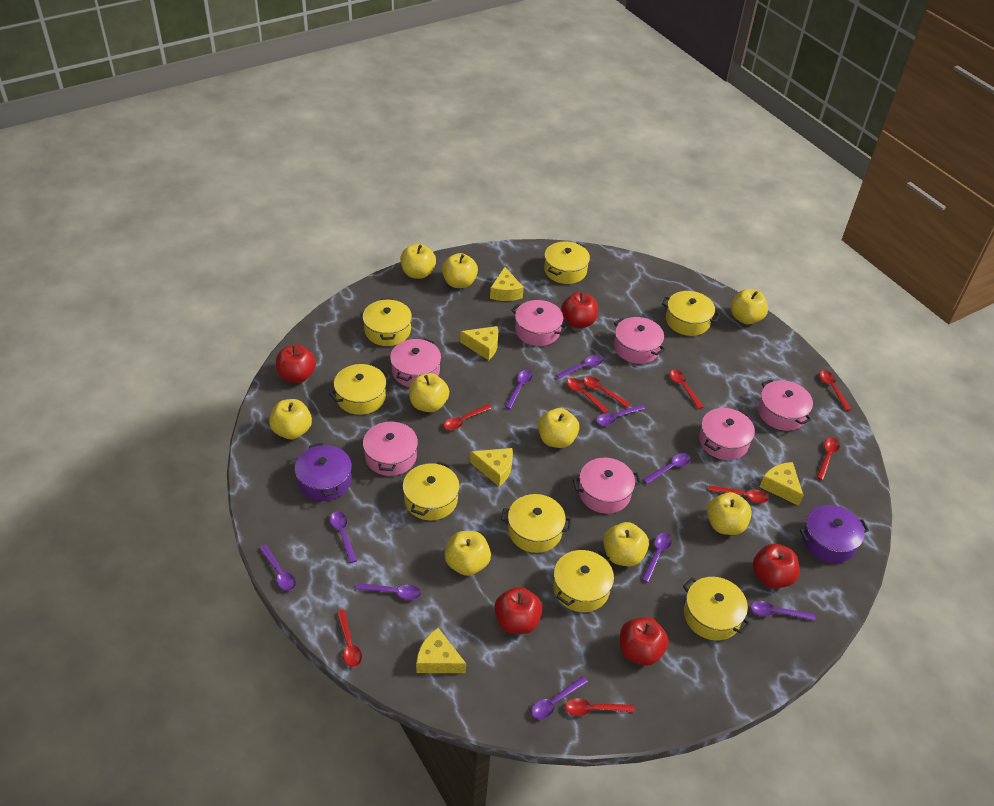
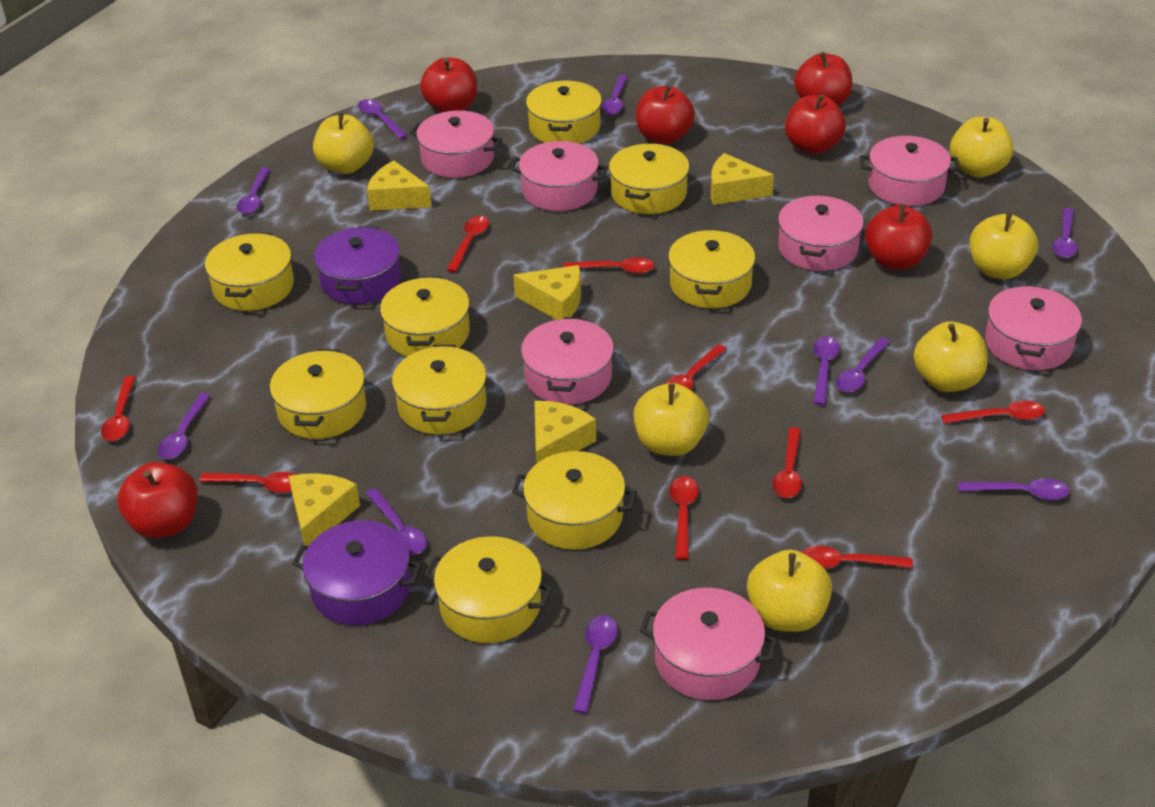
red apple: [276,344,316,383] [494,587,543,634] [561,292,598,328] [620,617,669,666] [753,544,800,589] = 5 -> [117,462,198,539] [420,57,477,113] [636,85,695,144] [785,94,846,154] [794,52,852,107] [865,204,932,270] = 6
yellow apple: [269,399,312,439] [400,244,436,279] [409,373,449,412] [442,253,478,288] [445,531,491,576] [538,408,579,448] [603,522,649,566] [707,492,752,535] [731,289,768,324] = 9 -> [313,112,374,174] [633,383,709,456] [747,549,832,632] [914,322,987,392] [950,117,1013,177] [969,212,1038,279] = 6
yellow pot: [330,364,390,415] [362,298,412,346] [403,461,460,520] [501,494,572,553] [544,242,590,284] [553,550,614,612] [662,291,720,336] [683,577,750,641] = 8 -> [205,232,294,311] [270,349,366,439] [380,276,470,357] [392,345,486,435] [424,536,554,643] [512,451,637,550] [526,80,602,144] [609,143,689,214] [668,229,755,308] = 9

